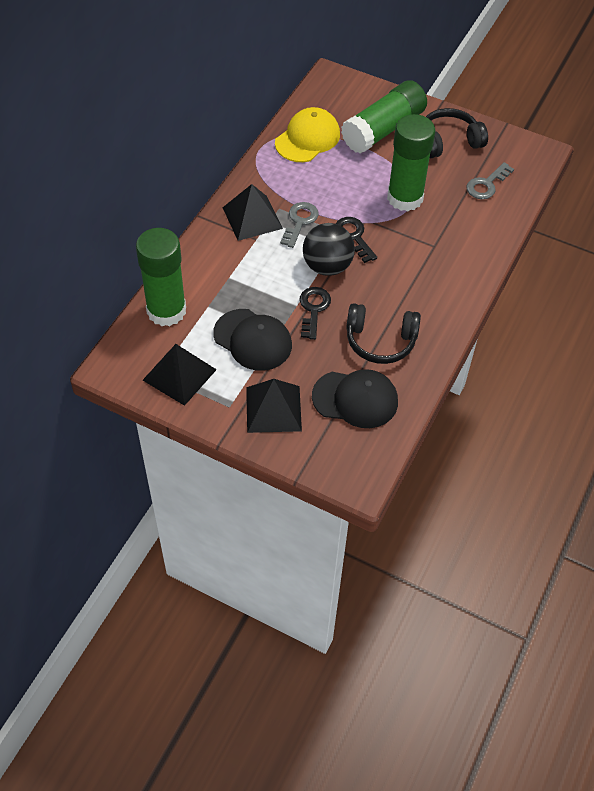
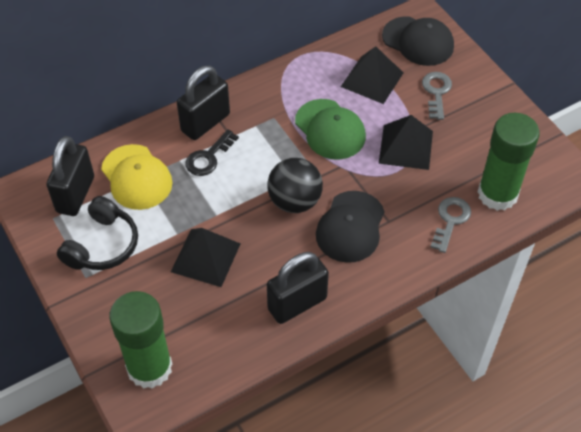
black headphones: [346,303,421,364] [426,108,488,158] = 2 -> [57,196,138,270] = 1
black key: [299,287,331,340] [336,217,377,263] = 2 -> [185,129,239,176] = 1
black padlock: none = 0 -> [46,136,94,216] [177,65,230,140] [267,252,329,324] = 3
green cap: none = 0 -> [295,99,366,160] = 1
green glue stick: [136,228,186,326] [341,80,427,154] [387,114,435,211] = 3 -> [109,291,172,389] [477,113,539,211] = 2

